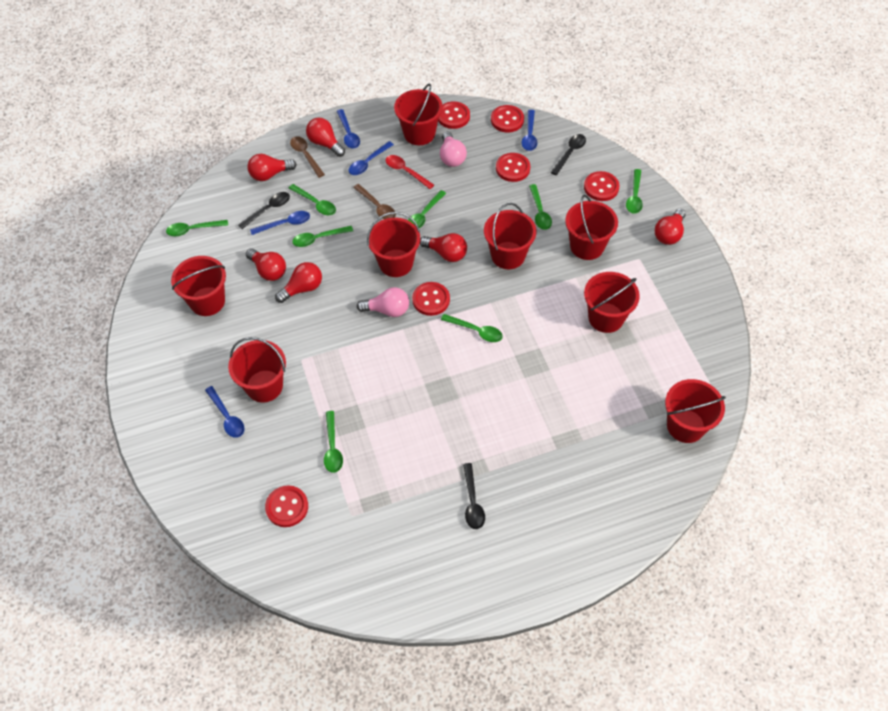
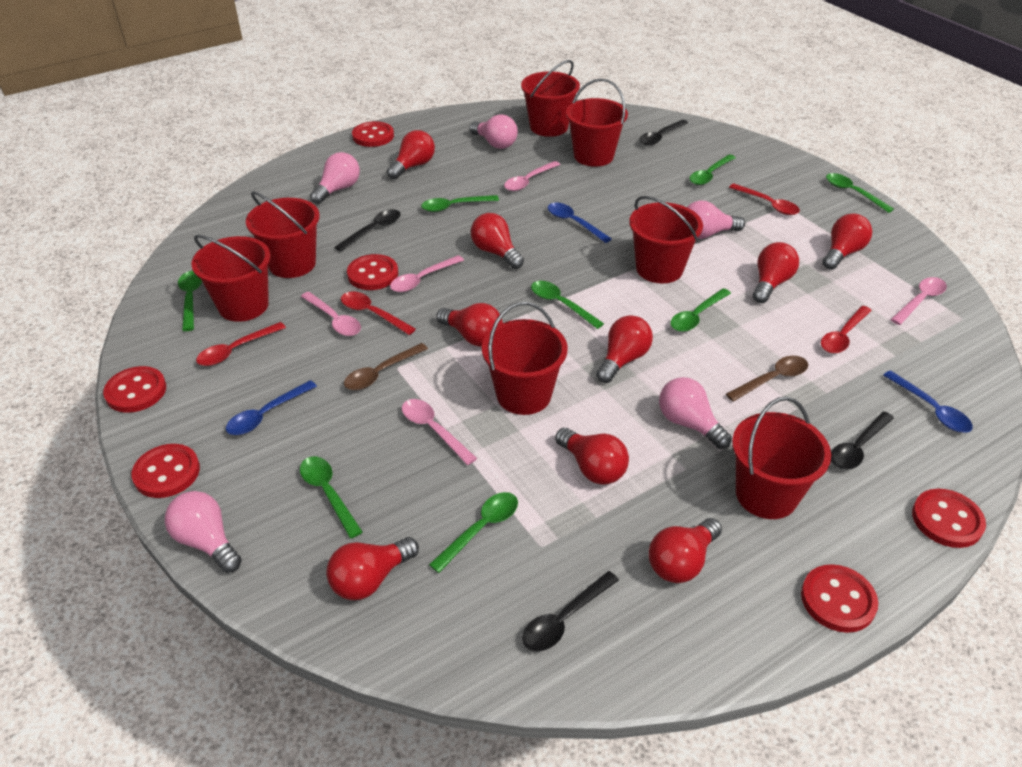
black spoon: [238,192,290,229] [463,463,485,529] [551,134,586,175] = 3 -> [334,209,401,252] [522,571,619,652] [639,119,688,145] [831,411,894,470] = 4
blue spoon: [205,386,245,438] [250,211,310,235] [337,109,360,149] [348,141,394,175] [522,110,537,151] = 5 -> [226,380,317,435] [548,202,612,243] [883,370,973,433] = 3
pink light bulb: [357,287,409,317] [440,132,467,167] = 2 -> [165,491,242,573] [310,152,360,204] [469,114,518,149] [659,377,732,449] [687,201,745,239] = 5
pink spoon: none = 0 -> [301,292,361,336] [390,255,464,292] [402,399,477,465] [504,161,560,191] [890,277,947,325] = 5
red bucket: [171,256,226,316] [228,337,286,403] [367,212,420,277] [394,83,443,145] [484,203,536,269] [565,195,618,260] [584,272,640,333] [665,379,726,443] = 8 -> [191,235,271,322] [246,191,320,278] [482,302,568,415] [521,60,580,137] [566,79,628,167] [629,196,703,283] [732,397,831,519] = 7
red light bulb: [246,248,286,281] [247,154,297,181] [275,262,322,303] [306,118,345,157] [420,233,467,262] [655,209,686,245] = 6 -> [326,537,419,600] [387,130,435,179] [436,303,503,347] [471,213,524,269] [555,428,629,485] [596,315,653,383] [649,518,722,583] [753,242,799,303] [823,213,872,270] = 9
red spoon: [385,155,434,189] = 1 -> [196,322,286,366] [341,292,416,335] [729,183,800,215] [821,306,872,353] = 4

